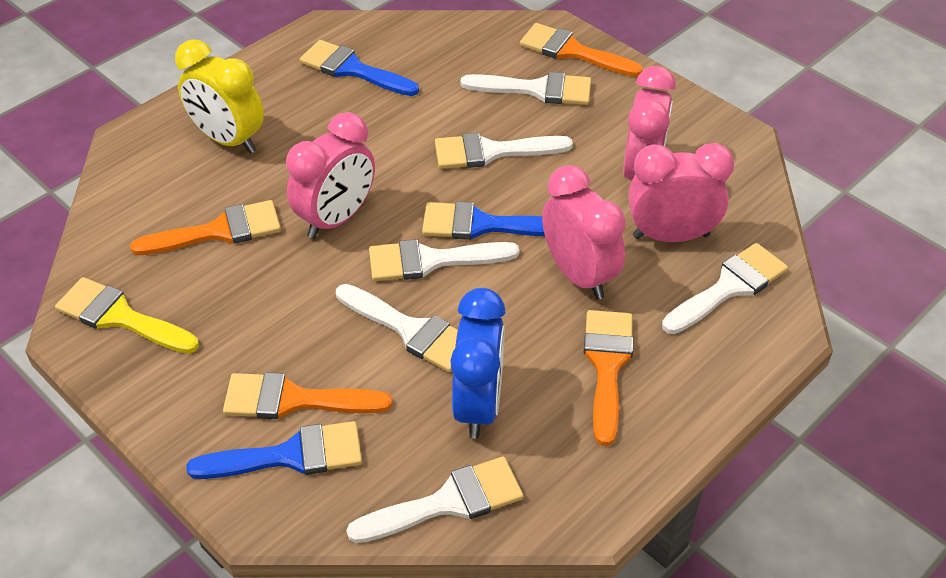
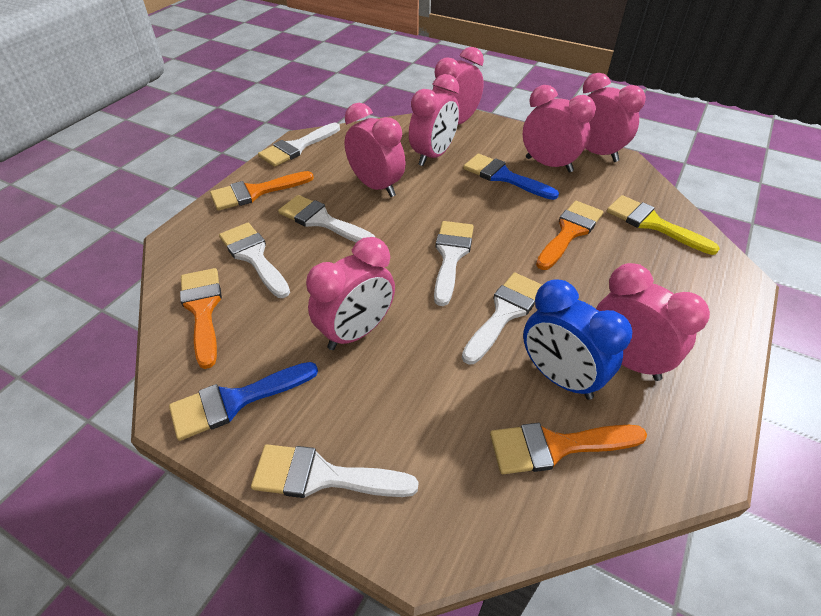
blue brush: [186,421,362,479] [300,40,419,96] [422,202,545,240] = 3 -> [169,362,318,441] [463,154,559,200] = 2
pink clock: [286,112,375,239] [542,165,626,300] [623,66,676,180] [628,143,734,242] = 4 -> [306,237,395,350] [345,103,406,197] [409,74,459,166] [433,47,484,124] [523,85,596,173] [583,73,646,162] [596,263,710,381] = 7
yellow clock: [175,39,264,153] = 1 -> none = 0

